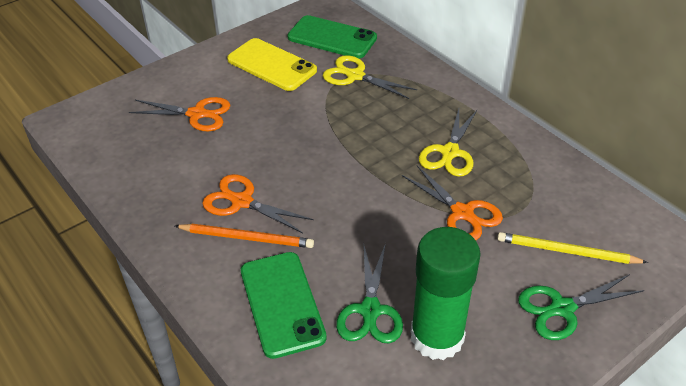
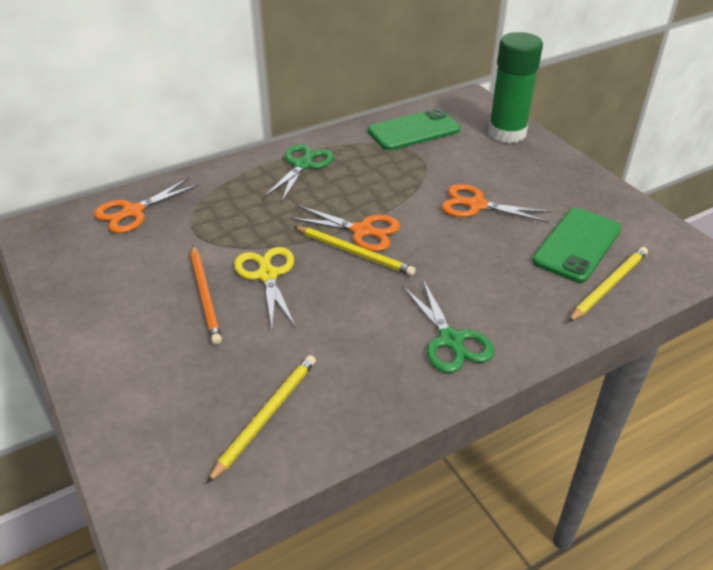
yellow pencil: [497,232,648,264] = 1 -> [207,355,316,483] [293,226,415,276] [568,247,648,322] = 3
yellow phone: [227,38,317,91] = 1 -> none = 0
yellow scissors: [323,55,417,99] [419,109,477,176] = 2 -> [234,247,296,328] = 1

